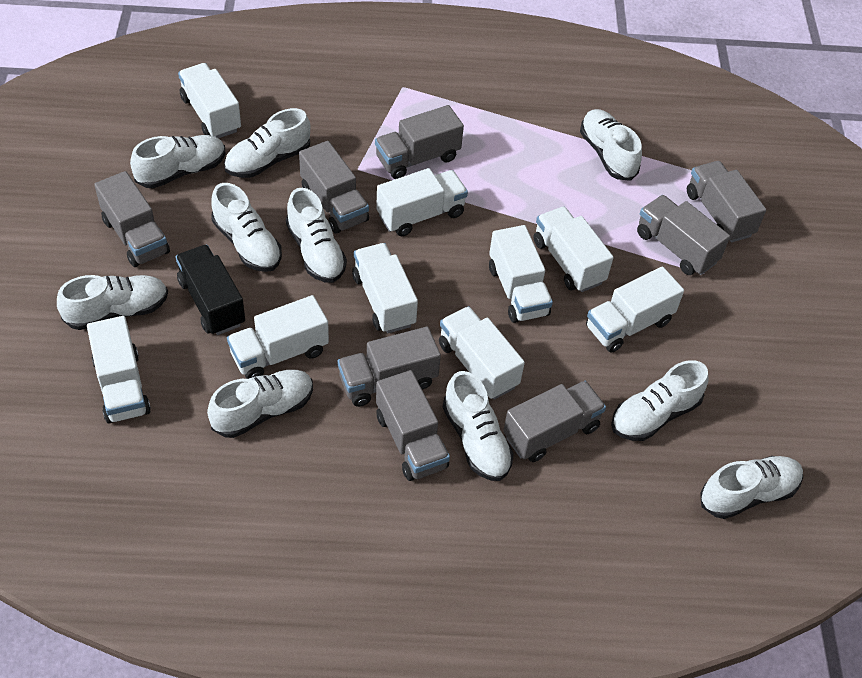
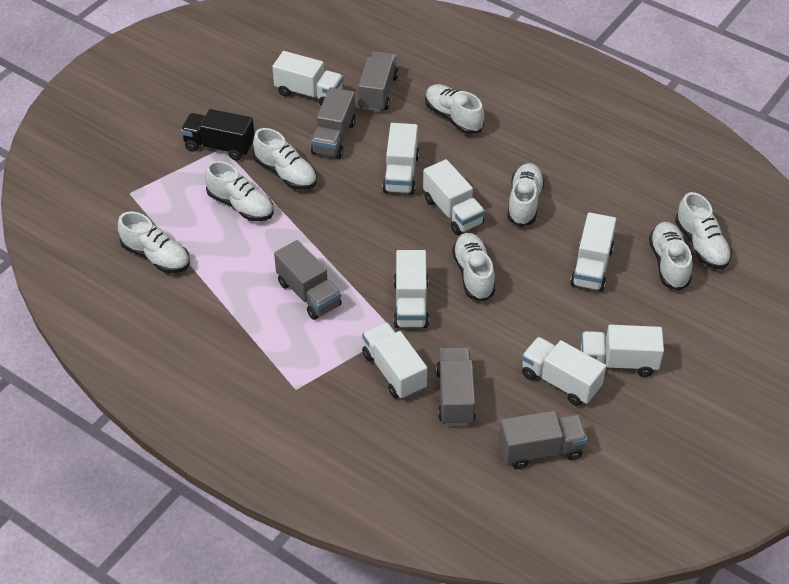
grey truck: [94,171,170,267] [299,141,369,234] [338,327,441,407] [375,105,464,179] [376,370,450,481] [503,381,606,462] [637,195,730,275] [687,161,766,243] = 8 -> [274,240,342,320] [311,87,356,159] [358,51,399,112] [436,347,476,425] [499,411,587,469] = 5
white shoe: [57,275,168,330] [130,135,225,188] [207,370,313,438] [211,183,282,272] [224,108,311,178] [286,188,347,283] [443,371,514,481] [580,109,642,181] [611,360,709,441] [700,456,803,519] = 10 -> [118,212,190,273] [205,161,273,221] [253,128,317,190] [425,84,484,134] [452,233,496,302] [507,163,545,227] [649,222,693,291] [675,192,732,269] = 8
white truck: [87,316,151,423] [178,63,241,138] [227,295,329,379] [352,243,418,333] [376,168,468,236] [439,306,525,400] [489,225,553,323] [534,207,614,292] [586,267,684,353] = 9 -> [272,51,343,106] [362,322,427,399] [382,123,419,195] [393,250,429,328] [423,159,485,235] [522,337,606,406] [570,212,616,292] [581,325,664,377] = 8

